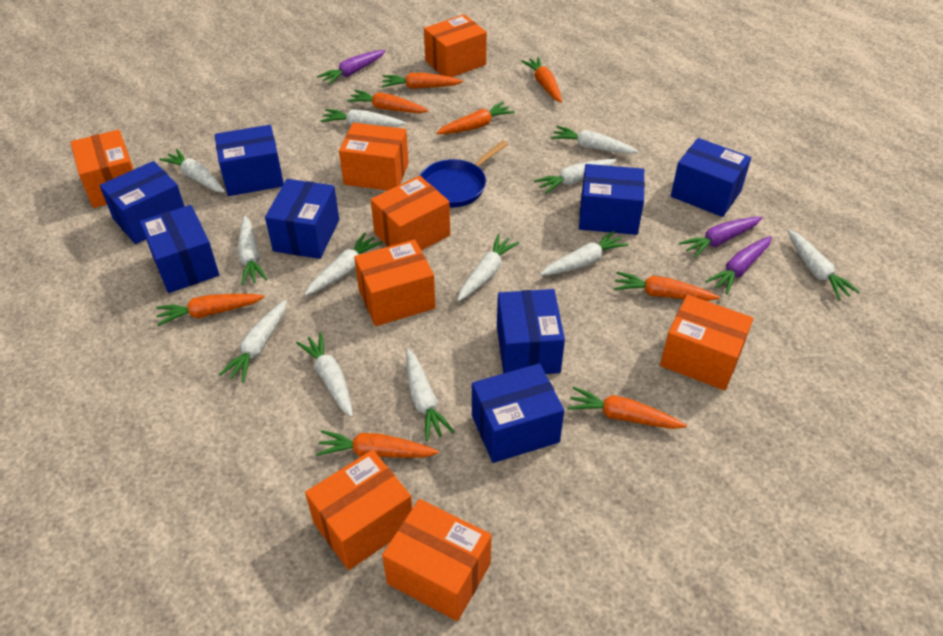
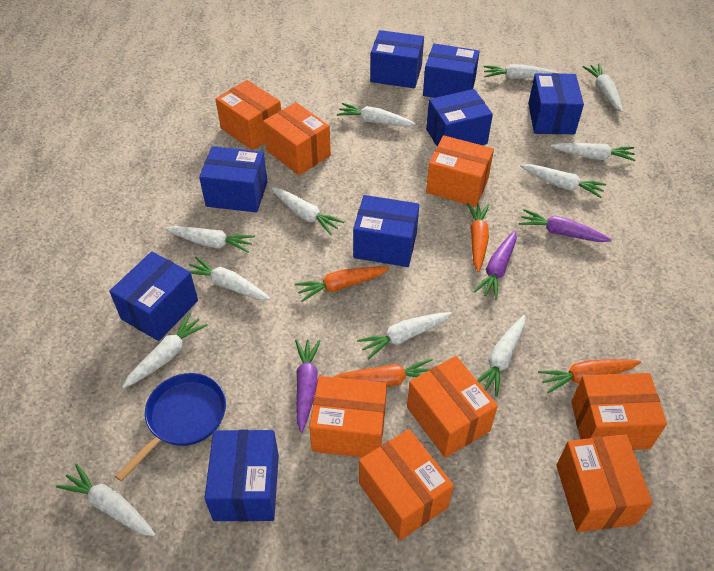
orange carrot: [156,294,264,326] [316,430,439,458] [347,90,428,113] [382,73,463,89] [436,102,515,134] [521,57,562,103] [567,387,687,429] [614,271,720,301] = 8 -> [295,267,389,302] [334,359,433,386] [467,203,489,272] [538,359,641,393] = 4

